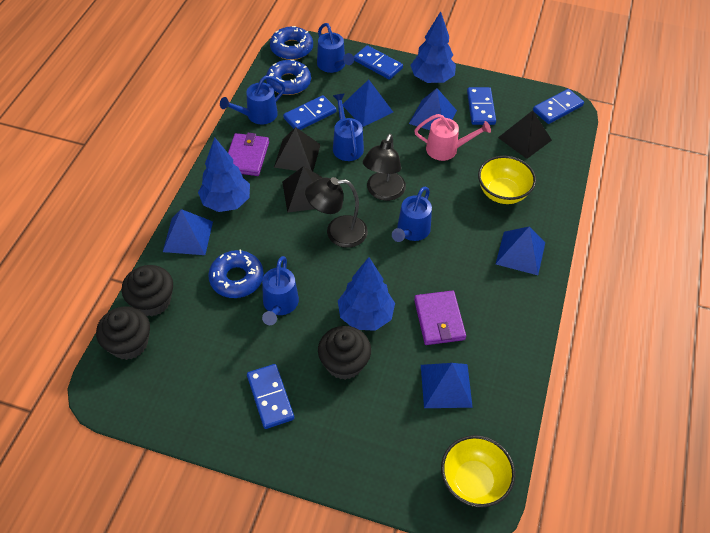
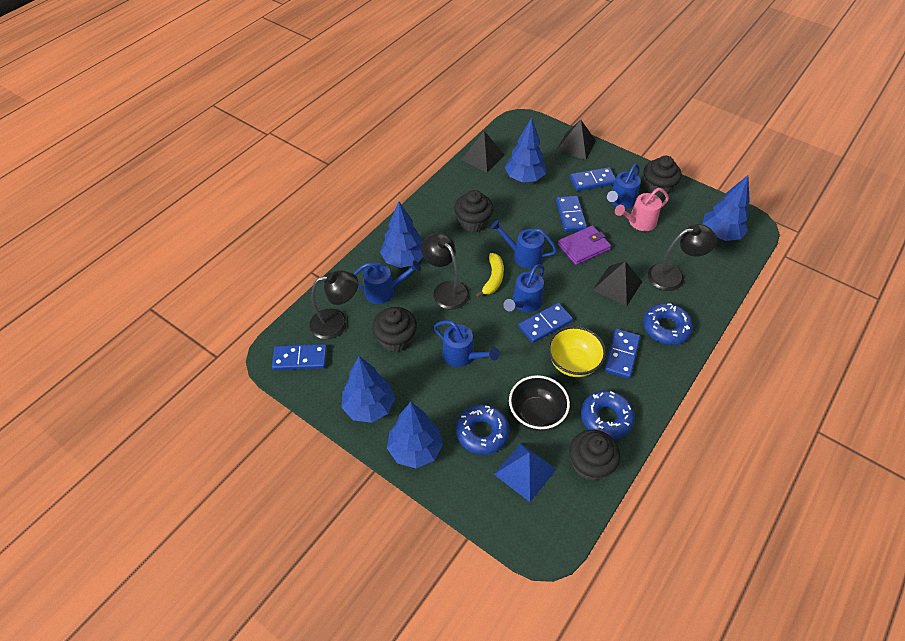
black bowl: none = 0 -> [509,375,570,431] = 1
black cupcake: [96,306,150,360] [122,265,173,317] [318,326,371,380] = 3 -> [372,307,417,352] [454,190,493,233] [569,430,620,481] [643,156,682,197] = 4
black lamp: [305,177,368,248] [363,134,406,201] = 2 -> [309,270,358,339] [421,233,470,309] [648,224,717,291] = 3
blue pyramid: [163,209,213,255] [343,79,393,127] [409,88,457,130] [421,363,473,408] [496,226,546,275] = 5 -> [494,443,556,502] = 1
blue tree: [198,137,250,212] [338,257,395,331] [410,11,456,83] = 3 -> [341,356,395,423] [380,202,423,268] [387,402,443,468] [505,118,546,182] [702,175,750,241] = 5
purple wallet: [228,133,269,176] [414,290,466,345] = 2 -> [558,225,611,265] = 1
yellow banana: none = 0 -> [476,253,504,297] = 1
yellow bowl: [441,435,515,507] [478,156,536,204] = 2 -> [548,326,606,377] = 1

